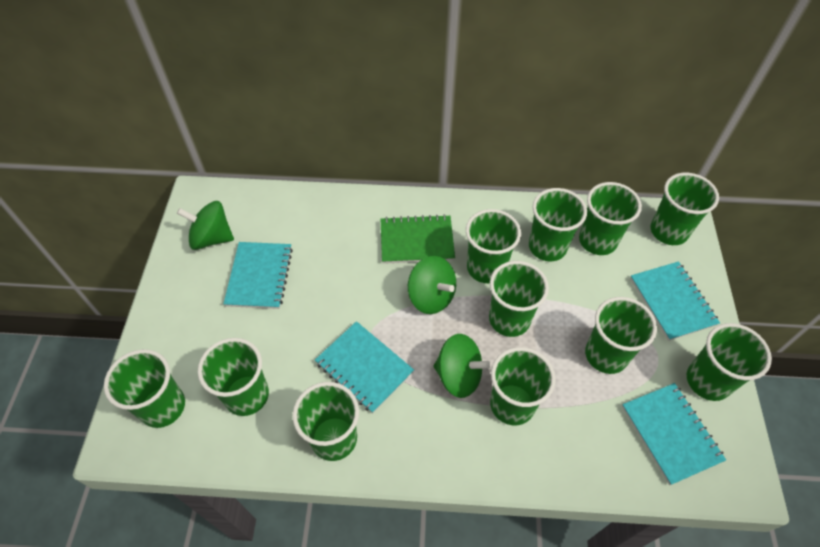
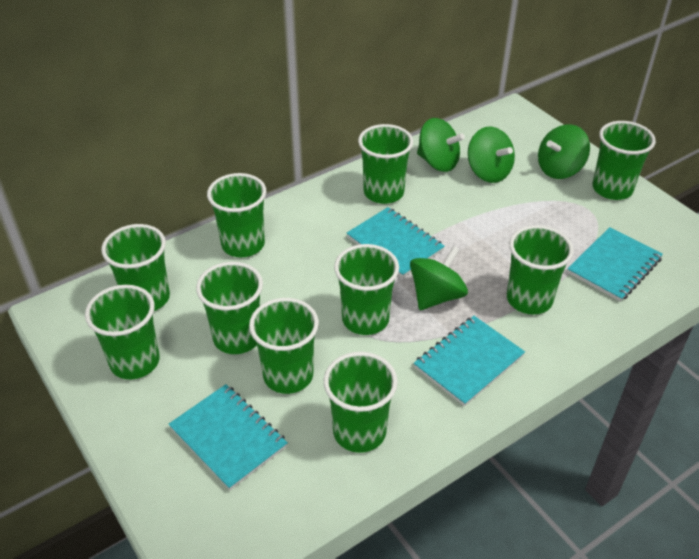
green cup: [104,349,185,428] [198,338,269,416] [293,382,359,461] [466,209,521,283] [489,261,549,337] [490,347,556,425] [529,188,587,261] [579,182,642,255] [585,297,657,374] [651,173,719,245] [687,323,772,401] = 11 -> [85,285,160,380] [101,224,170,311] [196,262,263,354] [207,173,266,257] [249,298,319,394] [324,352,398,453] [334,244,399,335] [358,124,413,204] [507,225,574,315] [592,121,656,200] = 10
green notebook: [381,214,455,264] = 1 -> none = 0
green spinning top: [177,201,234,250] [408,256,456,314] [434,334,491,398] = 3 -> [410,246,468,310] [417,118,465,172] [468,127,515,183] [538,124,590,179] = 4

